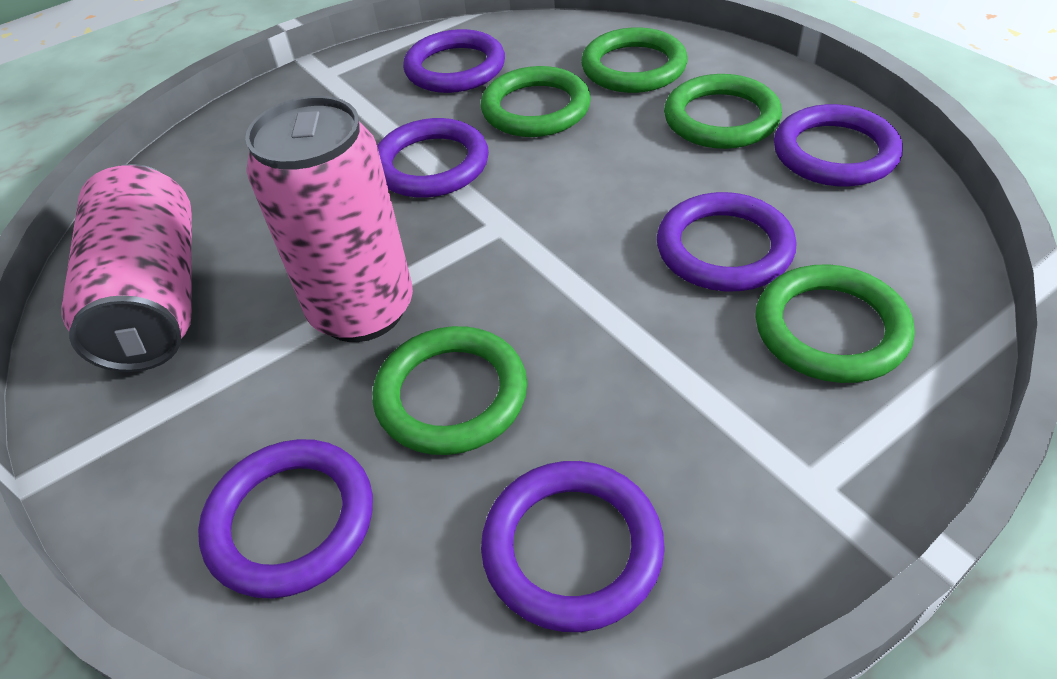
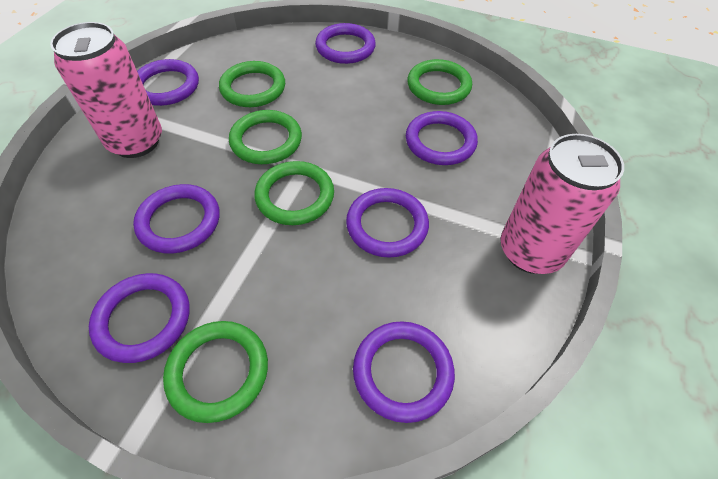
purple ring: [198,439,373,599] [377,118,489,198] [403,29,505,93] [481,461,665,632] [657,192,797,291] [774,104,903,187] = 6 -> [89,273,189,363] [133,184,220,254] [137,59,199,106] [315,23,376,64] [346,188,429,258] [353,321,455,423] [406,111,478,165] = 7

